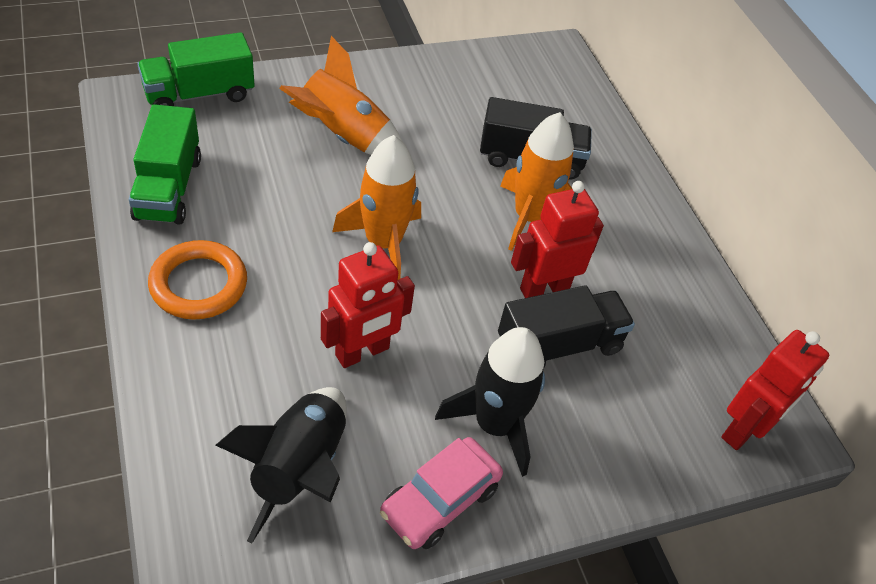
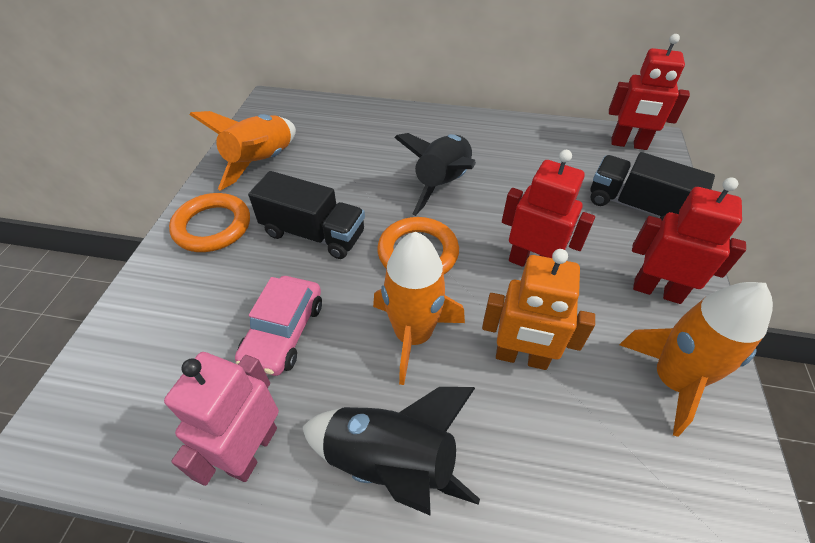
green truck: [129,104,201,225] [137,32,254,106] = 2 -> none = 0
orange ring: [148,240,247,320] = 1 -> [169,193,250,252] [377,217,459,274] = 2
orange robot: none = 0 -> [482,249,595,370] = 1
pink robot: none = 0 -> [164,352,279,486] = 1

